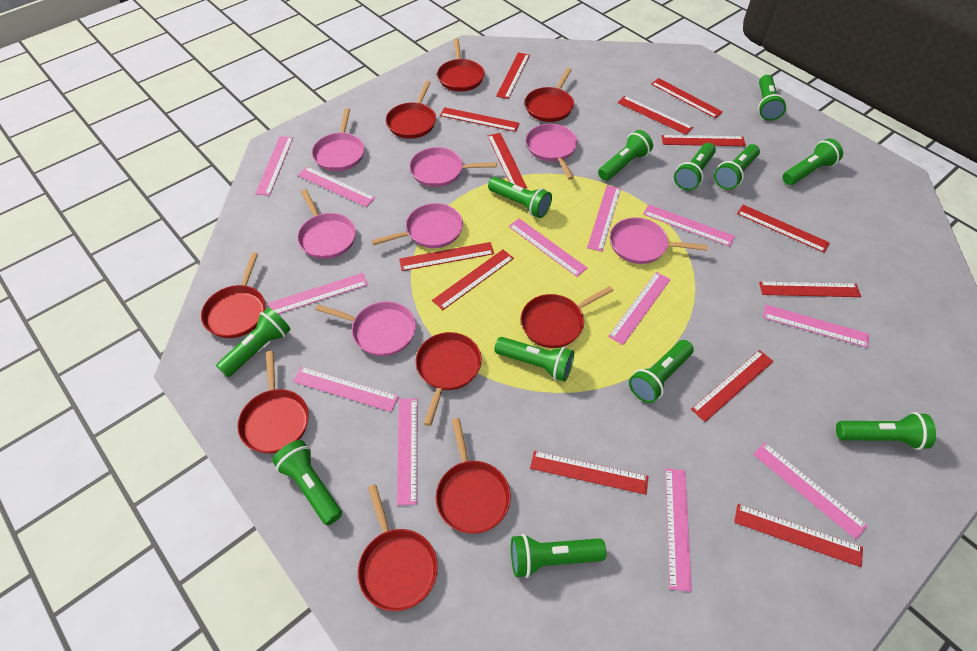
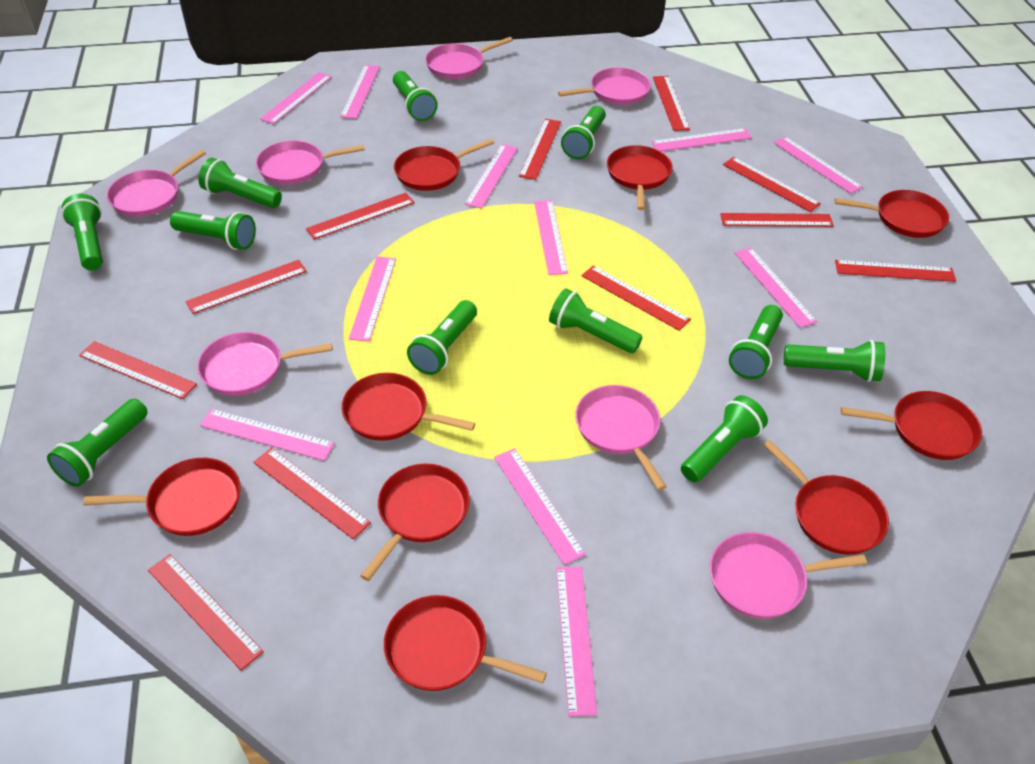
green flashlight: [216,308,291,377] [272,440,342,525] [488,177,552,218] [494,337,574,382] [511,534,606,578] [598,130,653,181] [629,340,694,403] [674,143,716,191] [714,144,760,190] [758,75,786,121] [782,139,843,185] [836,412,936,450] = 12 -> [47,399,148,487] [61,194,103,270] [170,211,256,250] [198,158,282,208] [393,71,438,121] [407,300,477,375] [549,289,643,353] [561,106,606,159] [681,395,768,482] [729,305,783,379] [784,340,885,382] = 11
pink ruler: [255,136,293,196] [268,273,368,314] [293,367,399,412] [298,167,375,207] [397,398,417,505] [509,218,587,277] [587,185,621,252] [608,272,671,345] [643,204,735,247] [665,468,692,592] [753,442,867,540] [763,305,869,348] = 12 -> [200,409,335,461] [260,72,332,124] [340,65,380,119] [349,256,396,342] [465,144,518,209] [494,448,586,565] [534,200,568,275] [556,567,597,716] [651,128,752,151] [735,248,817,328] [773,136,863,194] = 11
red ruler: [399,242,494,271] [432,250,514,310] [440,107,520,132] [488,133,527,188] [496,52,530,99] [530,451,648,495] [617,96,693,135] [651,78,723,118] [661,135,746,146] [691,350,774,422] [734,504,863,567] [737,205,830,253] [759,281,861,297] = 13 -> [79,341,197,399] [148,554,264,671] [185,260,307,314] [253,448,371,539] [306,193,415,240] [519,119,561,180] [581,265,691,331] [653,76,690,131] [720,213,834,227] [723,157,821,212] [835,260,956,282] = 11

